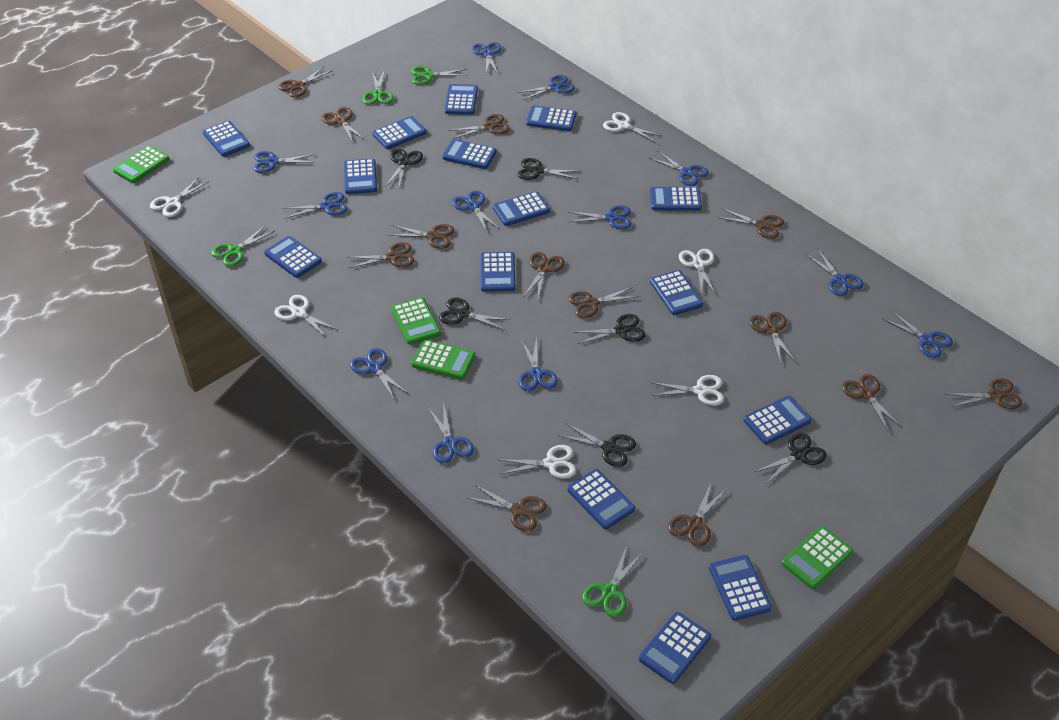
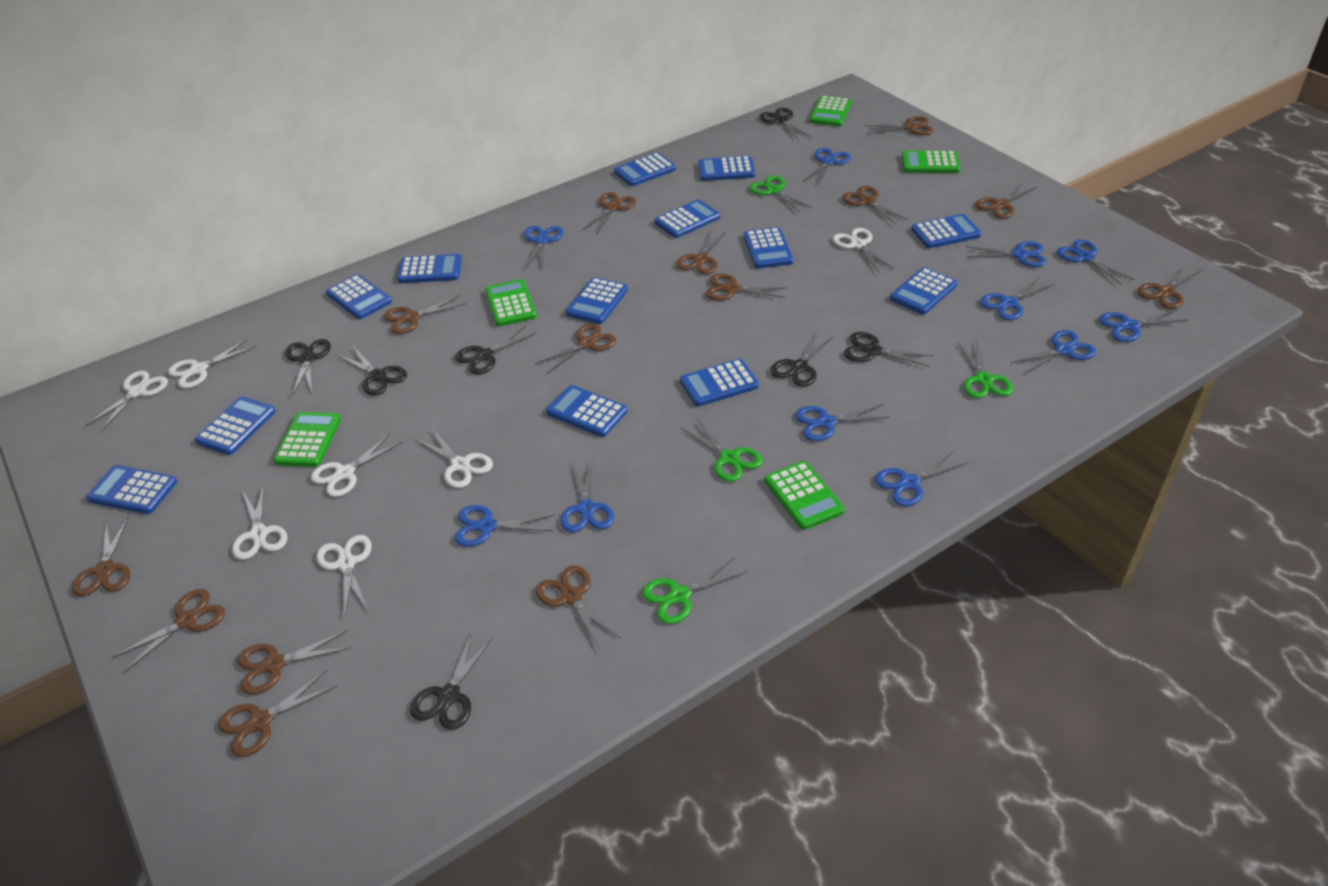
black scissors: [385,148,423,188] [439,298,510,330] [517,158,578,180] [558,423,636,467] [573,314,646,344] [755,433,827,484] = 6 -> [285,339,331,396] [338,346,407,395] [410,632,494,730] [455,325,536,374] [759,108,811,140] [770,332,834,387] [844,332,933,367] = 7
blue calculator: [203,121,250,157] [264,236,322,278] [344,158,377,194] [372,116,427,149] [442,139,497,169] [445,84,478,115] [481,252,516,292] [493,191,550,226] [526,105,577,131] [567,469,635,529] [639,612,711,684] [650,187,702,211] [650,270,703,315] [709,555,772,621] [744,396,812,444] = 15 -> [86,465,177,514] [195,396,276,455] [326,274,392,319] [397,254,462,283] [546,385,627,437] [566,277,628,324] [614,152,676,186] [654,199,720,238] [680,359,759,406] [698,156,755,181] [743,227,794,268] [890,267,957,314] [911,214,982,248] = 13
blue scissors: [254,151,315,173] [282,192,348,219] [350,348,409,399] [428,406,474,463] [452,191,500,232] [472,42,501,75] [517,75,575,100] [519,336,558,391] [569,205,632,229] [650,151,709,186] [806,249,864,296] [883,310,953,358] = 12 -> [454,505,555,547] [524,226,564,269] [561,459,614,533] [795,404,890,441] [803,148,851,185] [875,451,969,506] [965,241,1046,267] [980,277,1054,320] [1011,330,1096,374] [1057,239,1134,285] [1099,310,1188,342] = 11
brown scissors: [278,67,333,98] [321,107,365,143] [347,242,414,268] [388,224,454,249] [449,114,510,139] [466,484,546,531] [523,252,565,299] [568,287,638,318] [668,484,727,547] [718,208,784,239] [749,312,796,364] [842,374,902,431] [945,378,1022,409] = 13 -> [72,516,130,597] [112,589,225,672] [218,670,337,757] [237,630,351,695] [384,295,466,334] [535,323,616,374] [536,565,621,649] [582,192,636,234] [676,230,726,274] [706,274,787,301] [842,186,908,225] [864,116,933,135] [975,183,1037,219] [1137,265,1202,309] = 14
green calculator: [113,146,170,183] [391,297,441,344] [411,340,475,380] [782,526,853,589] = 4 -> [274,412,341,467] [485,279,537,326] [765,461,845,530] [810,96,852,126] [902,151,961,173] = 5
white scissors: [150,177,209,217] [274,295,338,338] [500,445,576,479] [603,112,661,142] [650,375,724,405] [679,249,716,295] = 6 -> [86,371,168,431] [168,339,256,388] [232,483,287,560] [311,434,402,497] [316,535,372,618] [415,429,493,488] [833,228,894,272] = 7

